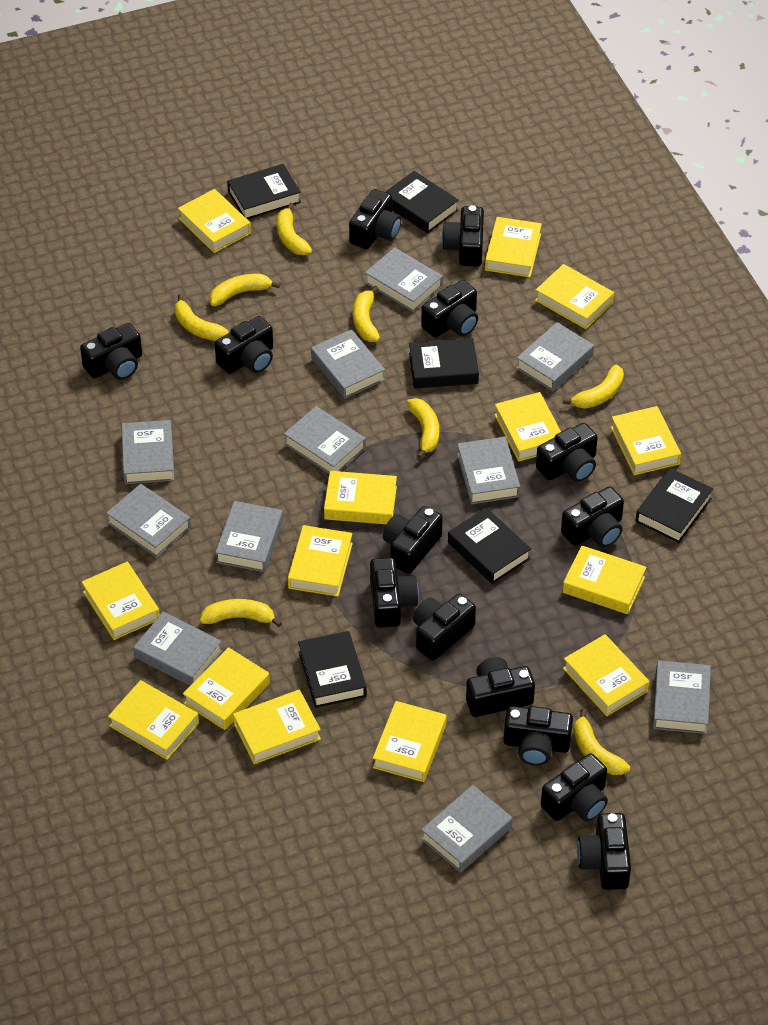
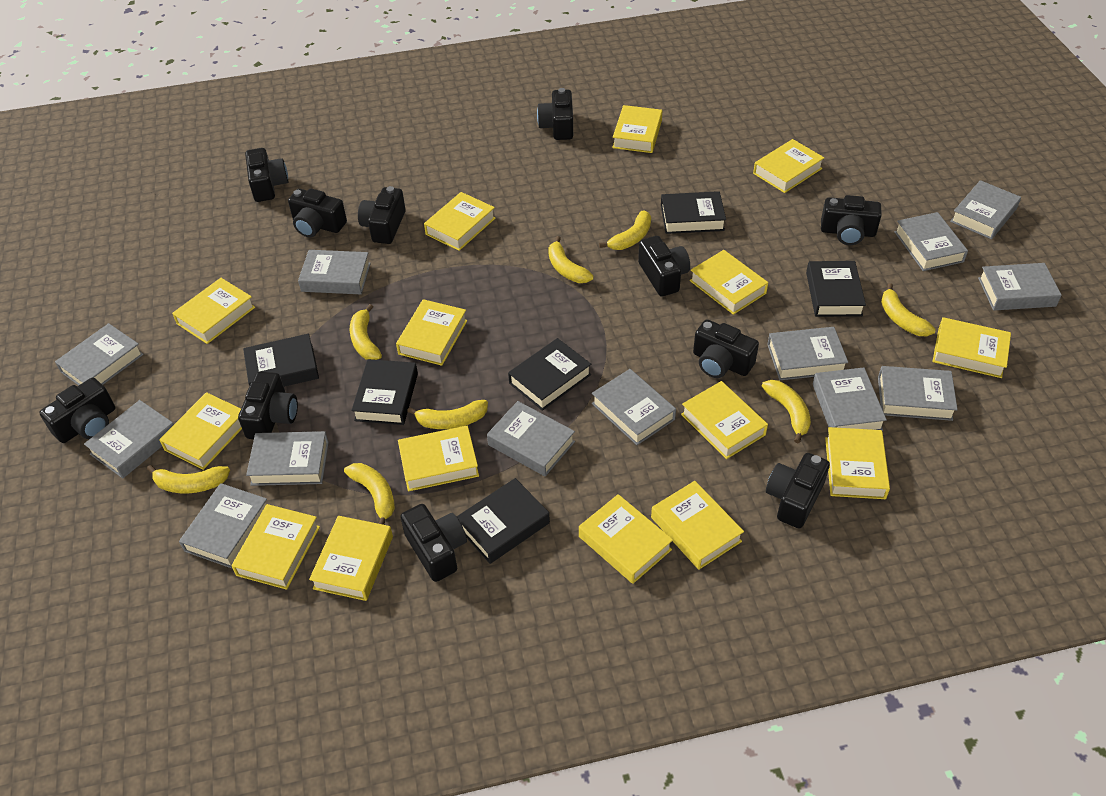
black camera: [80,323,142,380] [215,316,273,374] [349,189,401,249] [370,558,419,628] [383,506,443,574] [413,594,476,661] [421,280,478,338] [442,205,484,267] [466,657,535,717] [504,706,573,766] [536,423,598,482] [541,753,608,822] [561,487,624,547] [577,813,631,890] = 14 -> [39,378,115,443] [238,371,298,439] [245,148,288,202] [288,188,347,238] [358,186,406,244] [400,504,467,582] [537,88,573,140] [638,236,690,296] [693,319,759,378] [766,453,830,529] [821,195,882,245] = 11
grey book: [106,484,191,558] [121,420,174,484] [134,612,222,686] [215,501,283,572] [284,406,366,474] [311,329,385,399] [365,247,443,312] [421,785,512,873] [457,437,520,504] [516,322,594,391] [653,660,711,734] = 11 -> [55,323,144,386] [84,400,174,479] [179,483,267,568] [246,431,329,486] [298,250,371,294] [487,401,575,476] [592,369,676,445] [767,327,848,380] [813,367,887,431] [878,366,958,421] [894,212,968,271] [950,180,1021,239] [978,263,1062,311] = 13
yellow book: [82,562,160,640] [108,680,199,760] [178,189,251,253] [183,647,270,730] [233,690,321,764] [288,525,353,597] [324,471,397,525] [373,701,447,782] [485,217,542,277] [494,392,561,462] [535,264,614,329] [563,545,646,614] [563,634,649,716] [611,406,681,475] = 14 -> [159,392,242,470] [172,278,255,344] [231,504,320,590] [309,516,393,601] [396,299,468,366] [398,426,479,491] [424,192,496,251] [579,494,673,584] [612,105,662,153] [651,481,744,570] [681,381,768,459] [690,250,768,315] [753,139,824,193] [825,427,890,499] [932,317,1011,378] = 15

